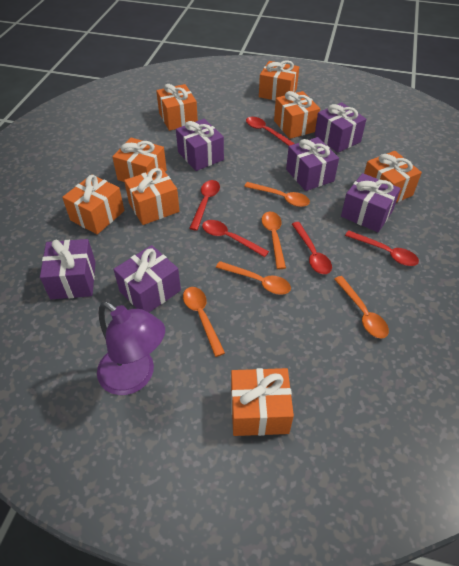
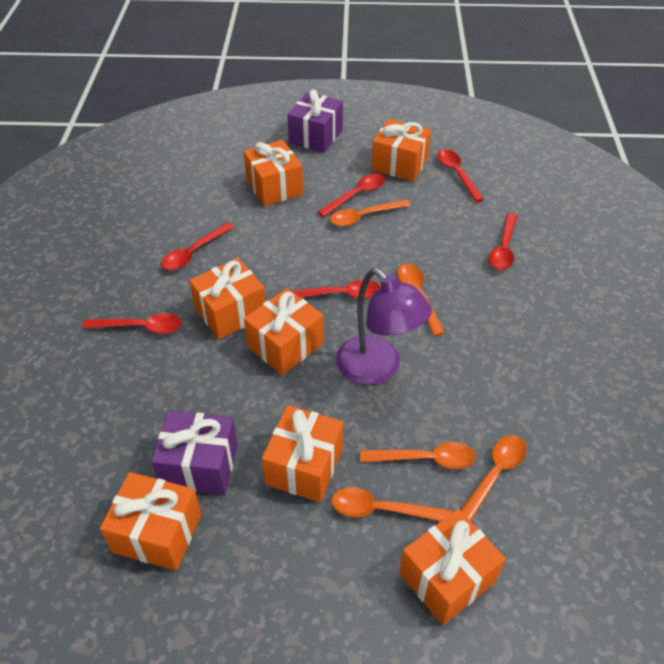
orange gift: [62,174,125,235] [112,137,167,182] [124,168,180,225] [156,84,198,131] [231,368,294,436] [259,60,299,101] [274,91,320,139] [364,151,422,203] = 8 -> [100,472,201,571] [189,258,266,340] [243,140,303,206] [244,288,324,375] [262,405,343,502] [371,119,431,182] [399,509,506,625] = 7
purple gift: [40,239,96,299] [113,245,181,312] [176,119,224,171] [286,137,339,191] [314,102,366,153] [341,173,401,232] = 6 -> [151,411,238,495] [287,90,343,153] = 2
red spoon: [189,180,220,231] [202,220,269,257] [246,117,295,146] [292,222,332,274] [345,230,419,266] = 5 -> [83,313,182,334] [161,222,234,270] [292,280,381,299] [318,173,385,217] [437,149,484,202] [489,213,518,270] = 6

